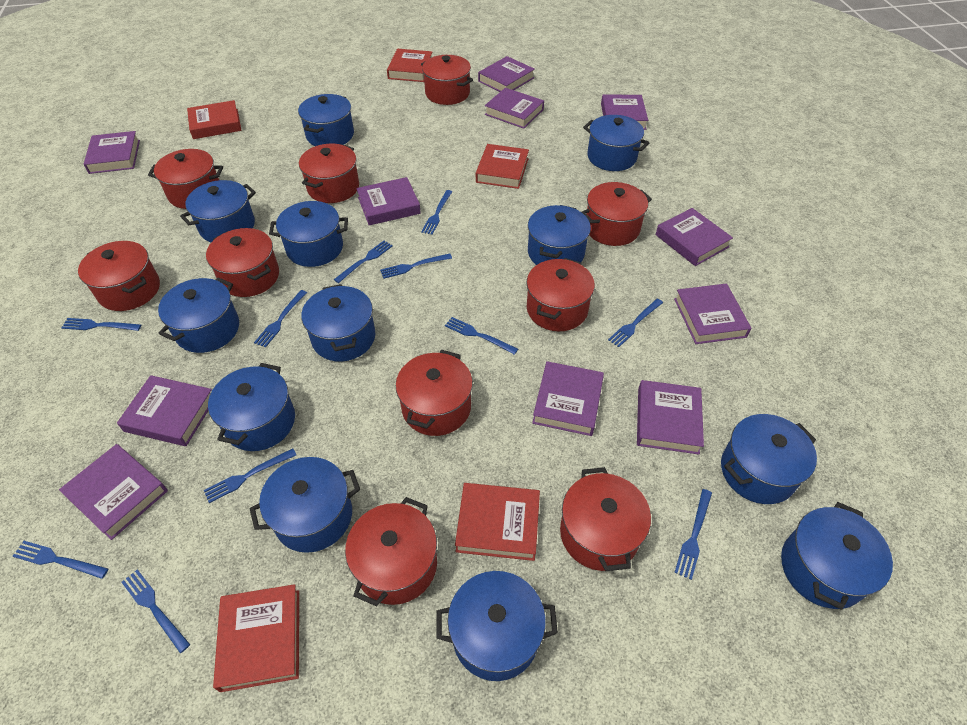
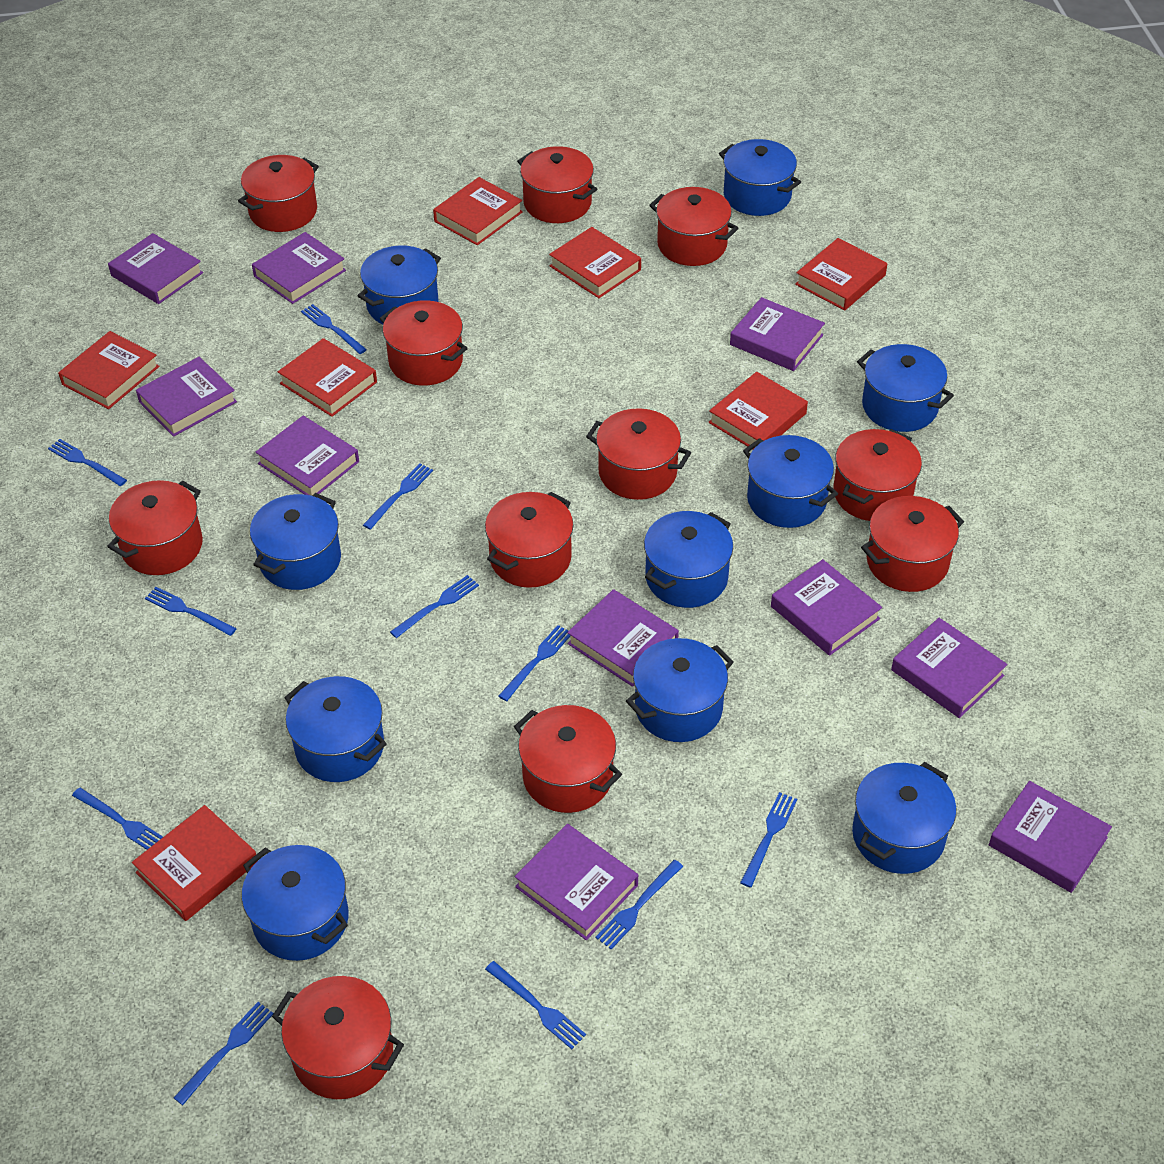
blue pot: [158,277,239,353] [180,180,256,242] [208,363,295,451] [250,457,360,553] [269,201,348,267] [298,94,354,146] [301,284,375,362] [436,571,558,681] [528,205,591,265] [583,115,649,171] [721,414,817,504] [781,502,893,610] = 12 -> [242,845,349,961] [250,493,341,590] [284,676,387,782] [358,245,441,324] [626,638,734,742] [644,511,733,608] [719,139,801,216] [743,435,838,528] [852,762,956,874] [857,344,954,432] = 10
purple book: [59,444,168,540] [84,131,140,174] [117,375,212,446] [356,177,421,225] [478,56,535,92] [485,88,544,129] [532,361,604,436] [601,95,648,130] [637,380,704,455] [655,208,733,266] [674,283,751,344] = 11 -> [108,233,203,304] [136,357,237,437] [252,232,346,304] [256,416,359,496] [515,824,638,940] [567,589,679,687] [730,297,825,371] [771,559,882,656] [891,618,1007,718] [989,781,1112,893] = 10
red book: [187,100,242,139] [213,584,299,692] [387,49,432,82] [455,483,540,561] [476,144,529,189] = 5 -> [58,331,159,409] [132,805,256,921] [278,338,377,417] [433,177,523,245] [549,227,641,298] [709,372,808,450] [795,238,887,311] = 7
red pot: [78,241,160,311] [148,149,223,209] [206,228,279,297] [299,143,359,203] [345,497,437,607] [396,350,473,436] [421,55,473,105] [526,258,595,331] [560,467,651,571] [582,182,652,246] = 10 -> [107,480,203,575] [238,155,319,232] [272,976,404,1099] [380,300,468,386] [485,492,573,588] [514,705,622,813] [517,146,597,223] [586,408,691,500] [649,187,738,266] [833,429,922,521] [861,496,964,592] = 11

